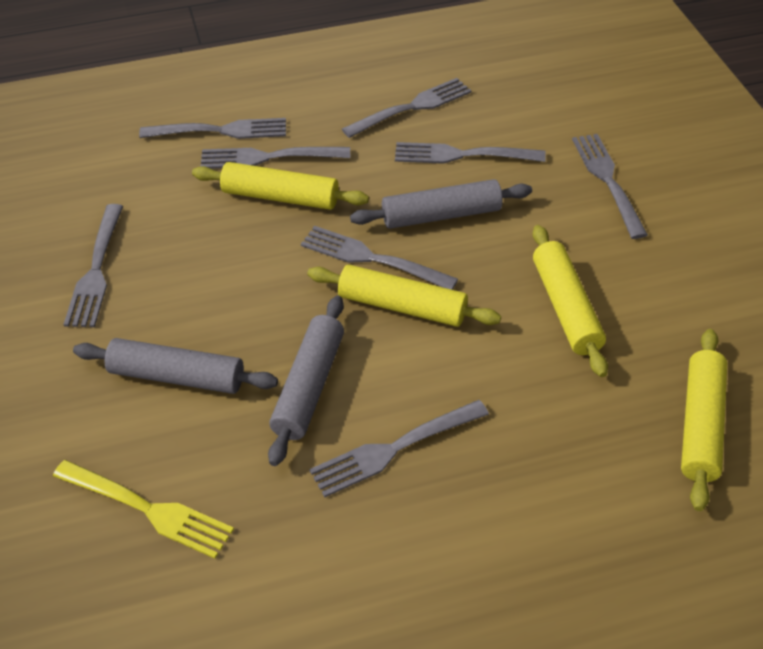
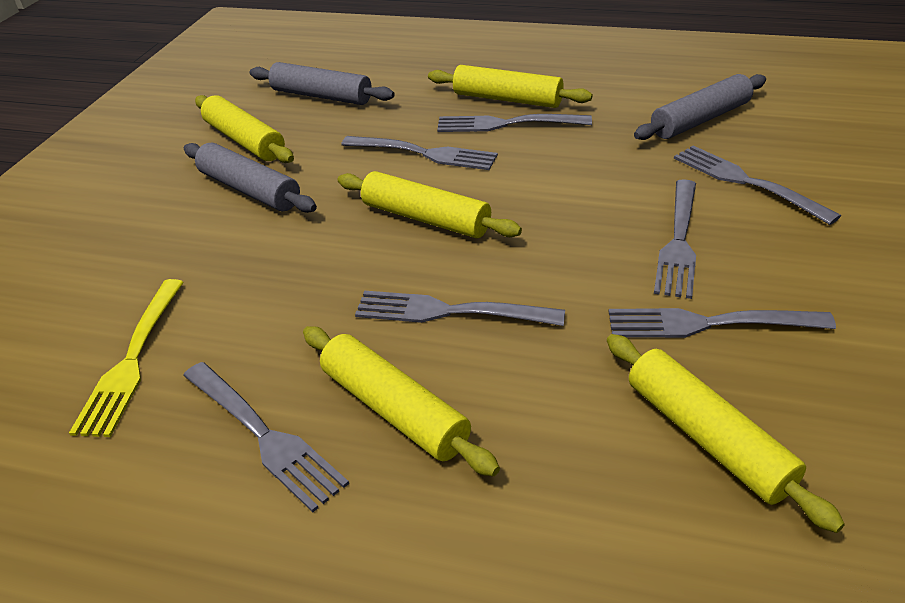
grey fork: [63,204,123,327] [139,118,286,139] [200,147,350,169] [301,226,458,290] [309,400,489,497] [342,78,472,138] [395,142,546,164] [572,134,648,239] = 8 -> [183,362,349,512] [341,136,498,170] [355,291,565,326] [437,114,592,132] [609,308,836,338] [654,179,696,299] [674,146,841,225] = 7
yellow rolling pin: [192,162,369,210] [307,265,501,327] [532,225,608,377] [681,329,727,511] = 4 -> [195,95,294,163] [303,326,500,476] [338,171,522,238] [428,65,593,108] [607,334,845,533] = 5

